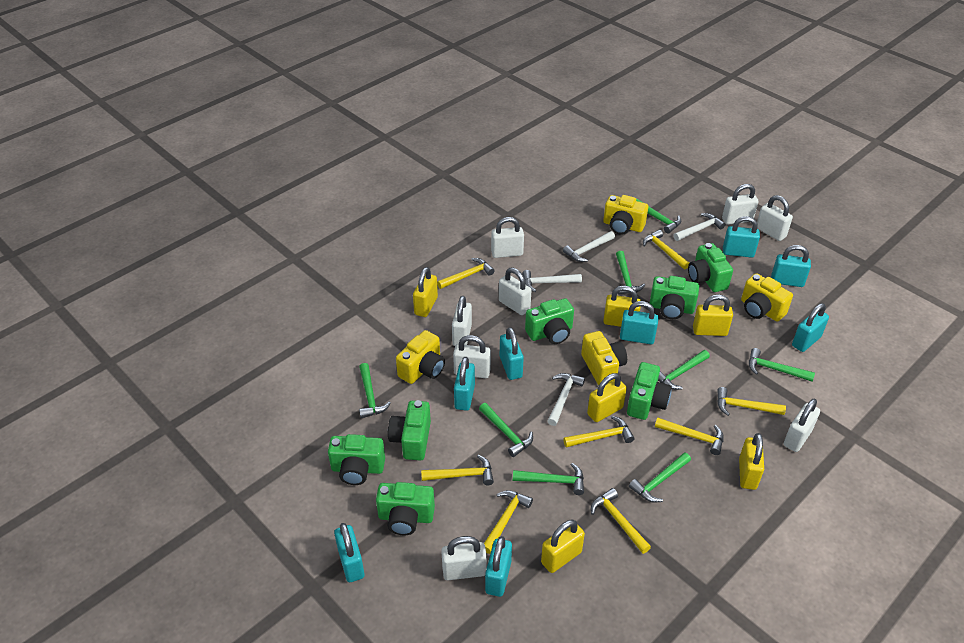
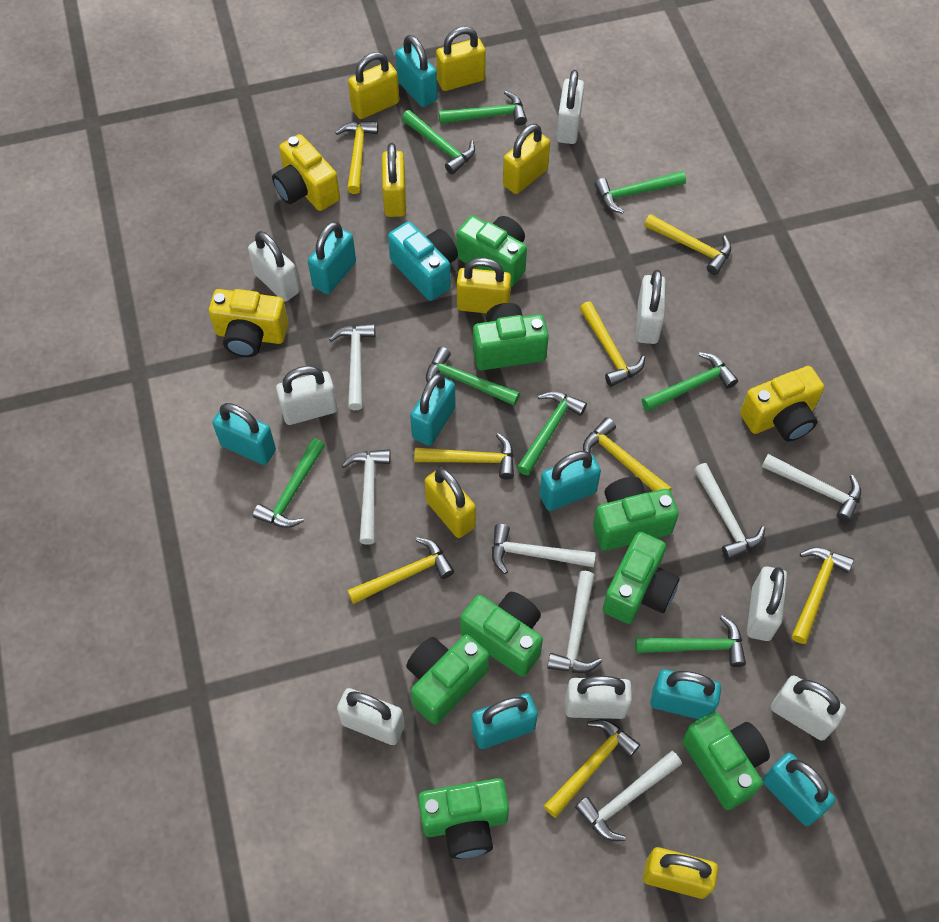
green camera: [328,434,385,485] [376,482,435,535] [388,400,431,461] [525,298,574,344] [627,362,672,420] [650,276,699,319] [688,243,733,292] = 7 -> [406,634,489,724] [418,778,509,859] [456,216,527,287] [460,592,543,677] [473,303,549,370] [593,477,679,551] [603,532,680,624] [682,712,770,810] = 8
turquoise camera: none = 0 -> [388,222,458,301] = 1
white hammer: [522,270,582,292] [547,373,585,426] [563,231,615,262] [674,213,726,241] = 4 -> [329,323,375,410] [341,449,391,545] [492,524,596,574] [547,571,602,673] [575,751,682,841] [694,463,765,560] [762,454,861,522] = 7
yellow camera: [396,330,445,384] [581,331,627,385] [603,195,648,235] [741,273,793,321] = 4 -> [209,289,288,357] [272,134,340,211] [740,366,824,441] = 3
yellow padlock: [413,267,438,317] [541,519,585,573] [587,373,627,422] [603,286,641,327] [693,294,733,336] [739,433,764,490] = 6 -> [348,52,399,119] [382,143,406,217] [425,468,476,538] [436,26,486,91] [457,258,511,313] [503,124,550,194] [643,847,718,899] = 7

